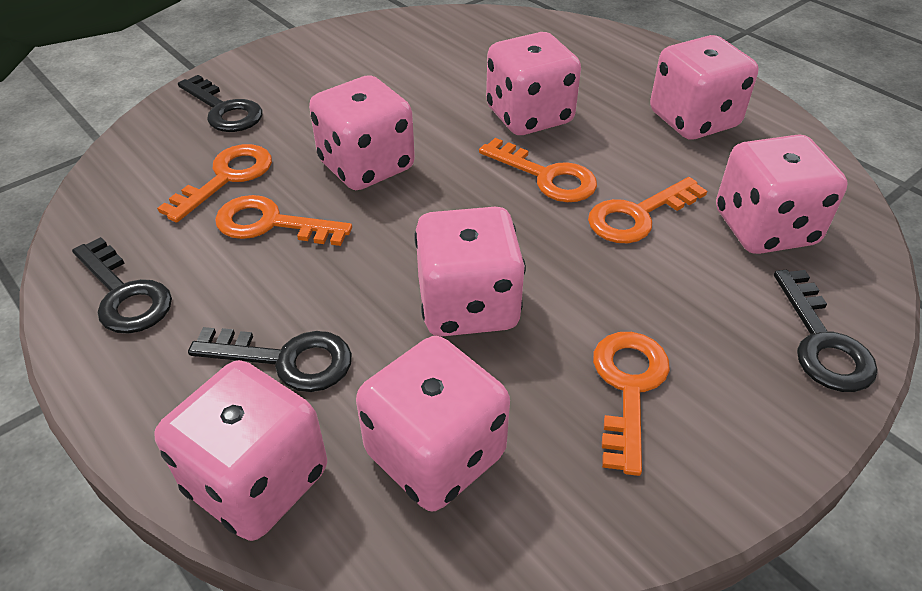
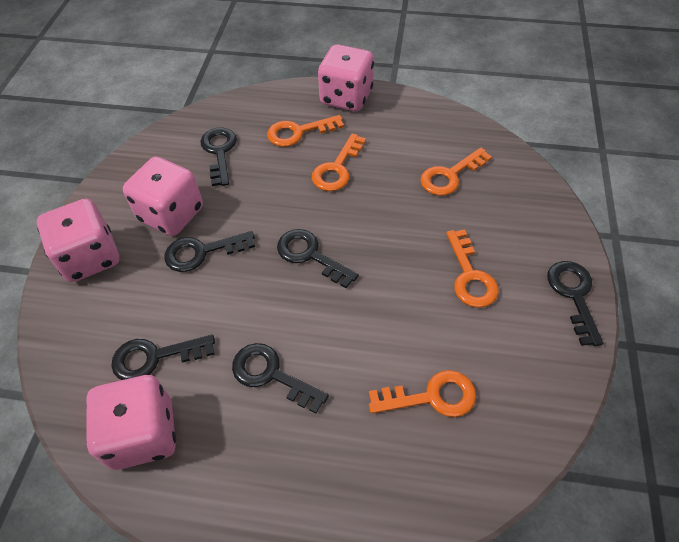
black key: [72,237,172,334] [178,75,263,132] [188,327,352,392] [774,270,878,392] = 4 -> [111,334,215,380] [164,231,255,272] [200,127,237,186] [232,343,329,413] [277,229,359,288] [547,261,603,346] = 6
pink dice: [154,360,327,541] [309,75,415,190] [356,336,510,511] [414,207,526,336] [486,32,581,135] [650,35,758,139] [716,134,848,254] = 7 -> [37,199,119,282] [86,375,176,470] [123,157,203,236] [318,44,374,111] = 4

